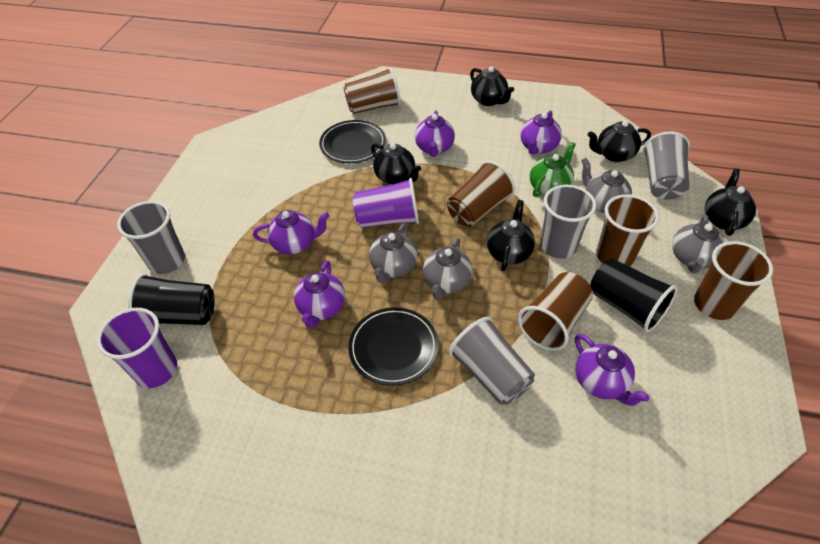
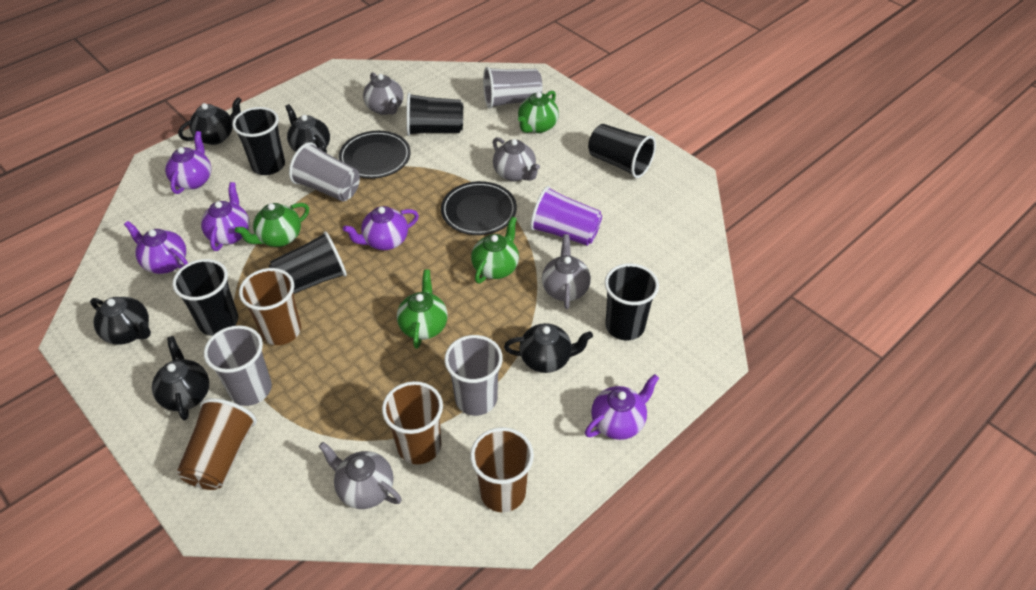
black cup: [128,274,215,325] [590,259,678,332] = 2 -> [172,259,238,336] [232,107,285,175] [269,231,347,294] [406,93,463,136] [588,124,656,178] [605,263,659,341] = 6
brown cup: [343,67,401,114] [447,161,515,227] [518,272,593,351] [596,194,659,267] [694,241,773,320] = 5 -> [177,398,257,490] [239,268,301,345] [382,381,443,464] [470,427,534,512] = 4
green teapot: [530,142,576,197] = 1 -> [235,203,309,247] [397,269,448,349] [471,217,519,283] [518,90,559,133] = 4
purple cup: [97,308,177,388] [353,178,419,228] = 2 -> [530,186,602,246] = 1

